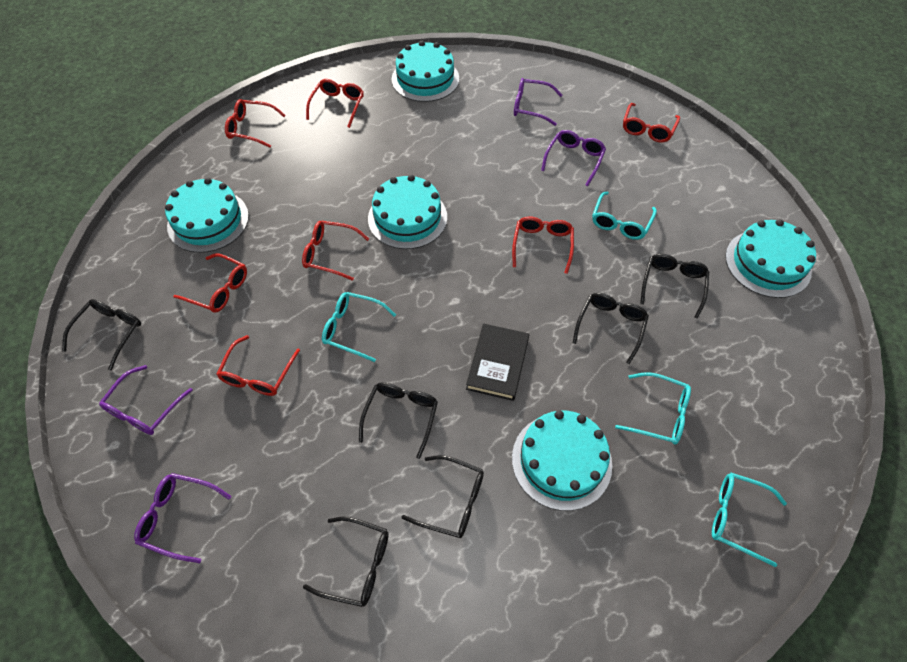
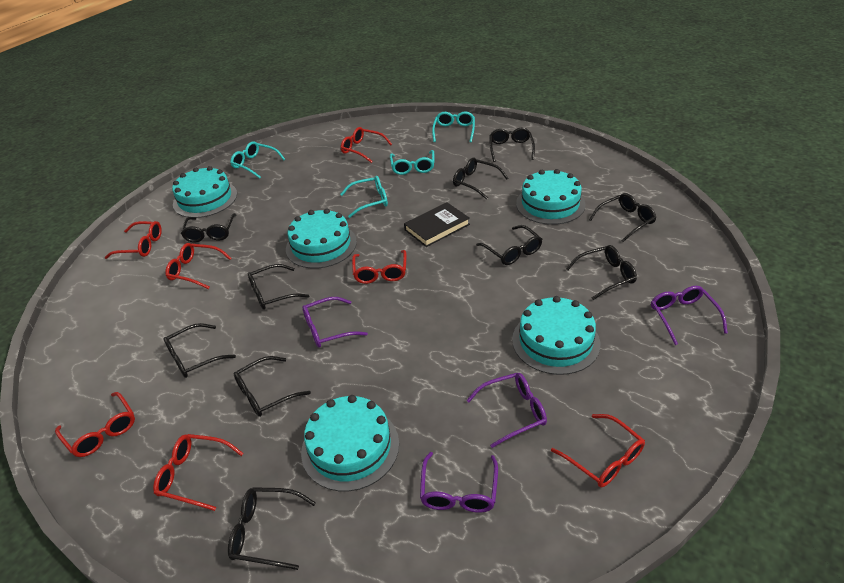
black glasses: [62,299,141,371] [303,516,389,607] [359,382,438,459] [402,455,484,538] [573,293,649,364] [640,254,709,319] = 6 -> [164,323,236,378] [181,213,236,242] [228,487,316,570] [234,356,311,417] [248,264,310,310] [453,158,508,200] [476,225,542,265] [489,128,535,162] [566,245,637,300] [589,193,656,242] = 10

